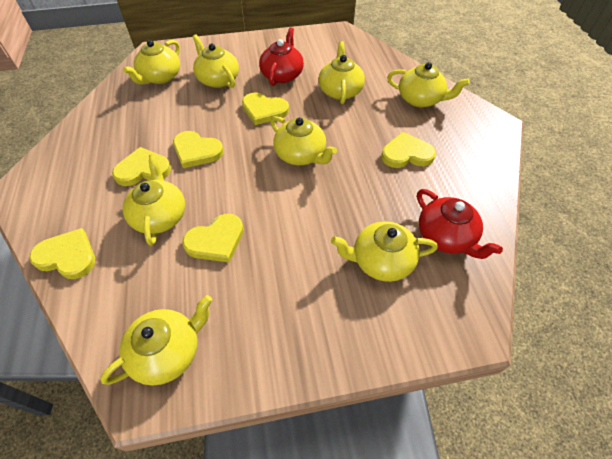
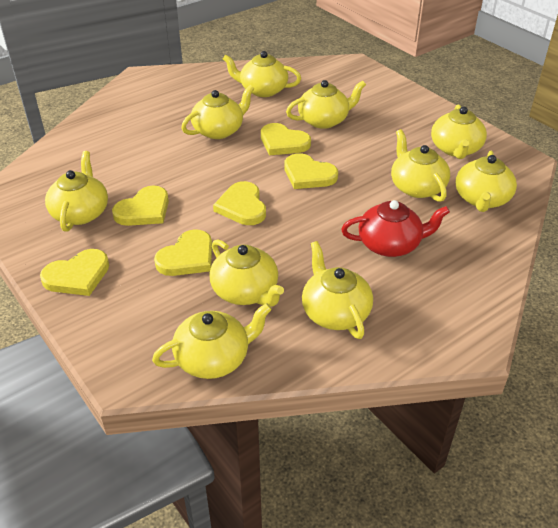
red teapot: [259,27,304,86] [417,189,503,259] = 2 -> [341,200,450,257] = 1
yellow teapot: [100,295,212,386] [123,40,180,84] [123,154,185,246] [192,34,239,88] [270,116,337,165] [319,41,365,104] [331,221,438,282] [387,62,470,107] = 8 -> [45,151,108,232] [152,303,272,379] [181,85,254,139] [210,239,284,307] [223,51,301,97] [286,80,366,129] [302,241,373,339] [391,129,450,202] [431,104,487,159] [456,150,517,212] = 10

